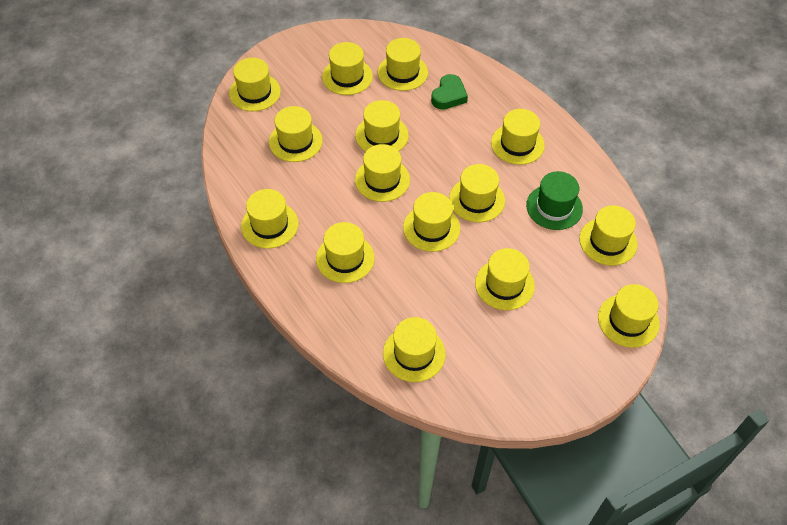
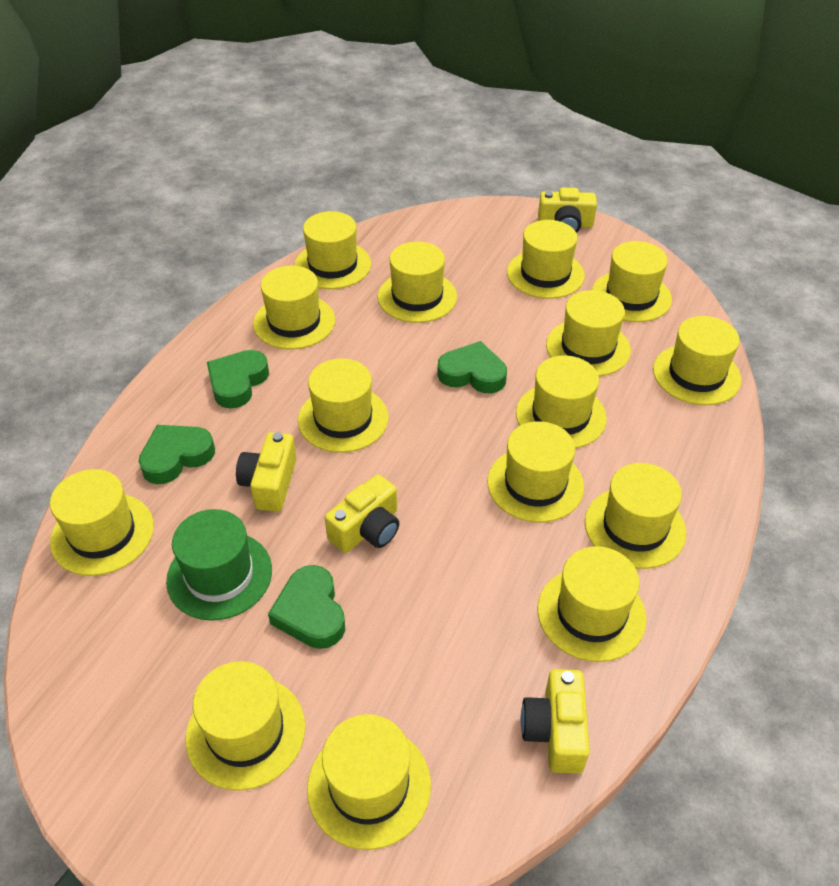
green heart: [431,74,468,109] = 1 -> [138,425,215,484] [207,350,269,409] [268,565,345,649] [437,341,507,393] = 4
yellow camera: none = 0 -> [236,432,296,512] [325,474,399,553] [521,669,590,774] [538,187,597,233] = 4

